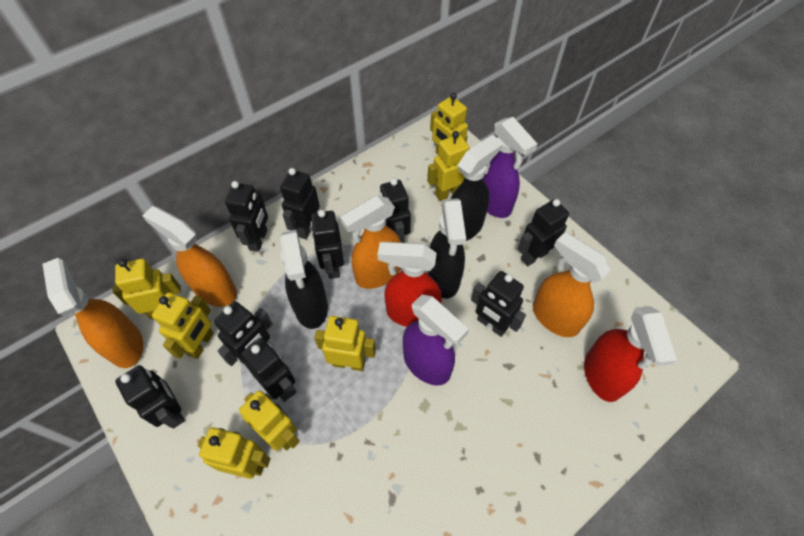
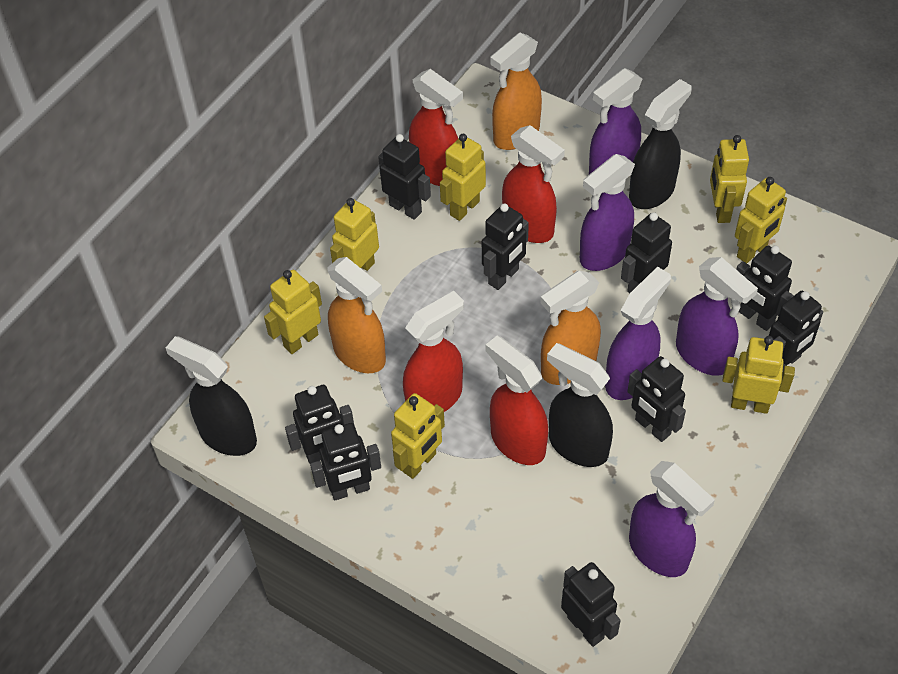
orange spray bottle: [42,258,143,368] [142,206,237,307] [340,195,401,289] [533,232,611,337] = 4 -> [327,257,386,373] [490,33,542,150] [540,271,601,385] = 3
purple spray bottle: [403,295,469,385] [482,117,537,218] = 2 -> [580,154,635,271] [589,68,642,174] [605,266,671,400] [629,461,715,577] [676,257,758,376] = 5
red spray bottle: [377,242,442,327] [584,306,677,402] = 2 -> [403,291,464,412] [409,69,463,186] [485,335,548,465] [502,125,565,243] = 4

